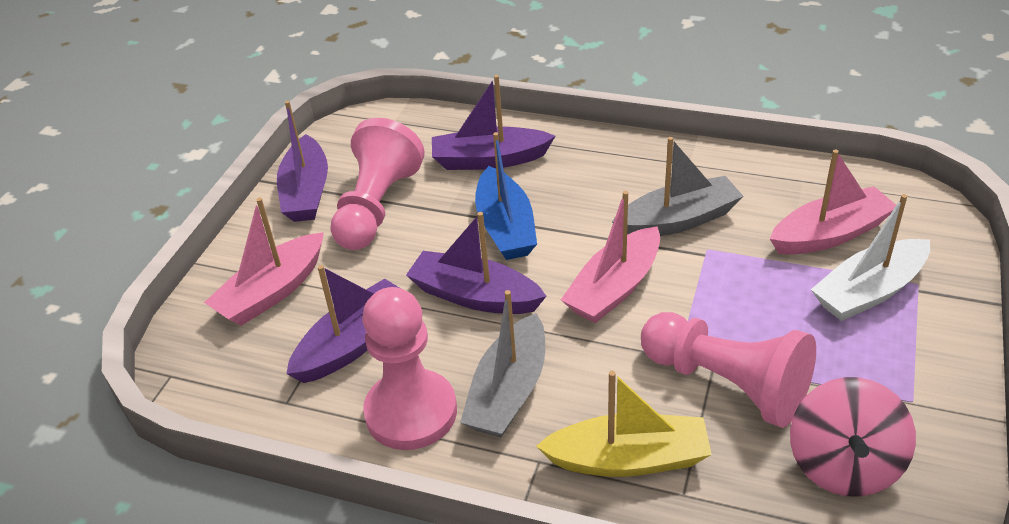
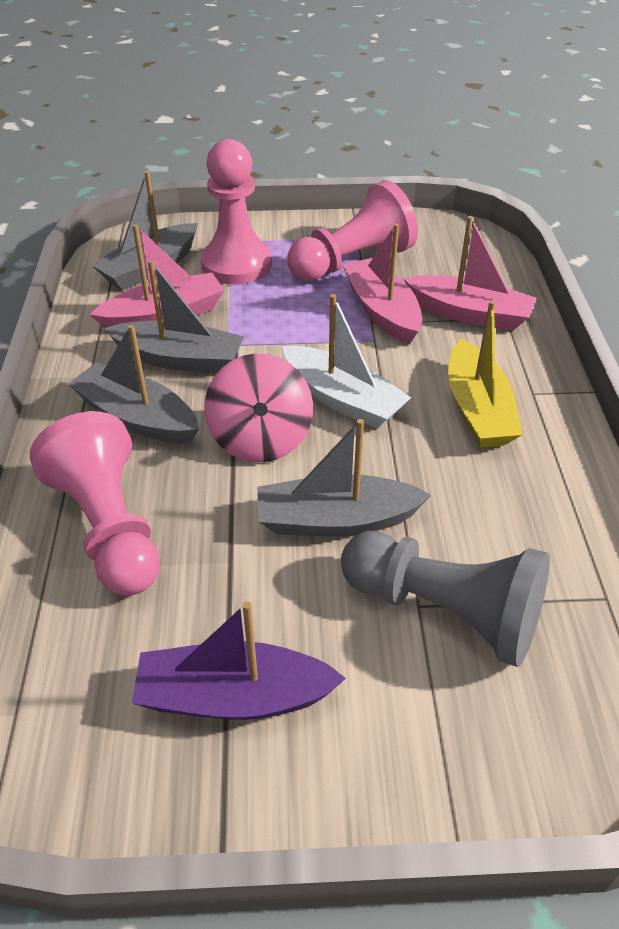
blue boat: [475,132,537,260] = 1 -> none = 0
grey boat: [460,290,545,437] [612,137,743,236] = 2 -> [68,325,199,444] [92,171,198,290] [105,260,244,373] [257,419,431,537] = 4
grey pawn: none = 0 -> [341,531,550,667] = 1
purple boat: [277,101,328,222] [286,265,399,383] [406,212,546,314] [432,75,555,170] = 4 -> [132,601,346,720] = 1

